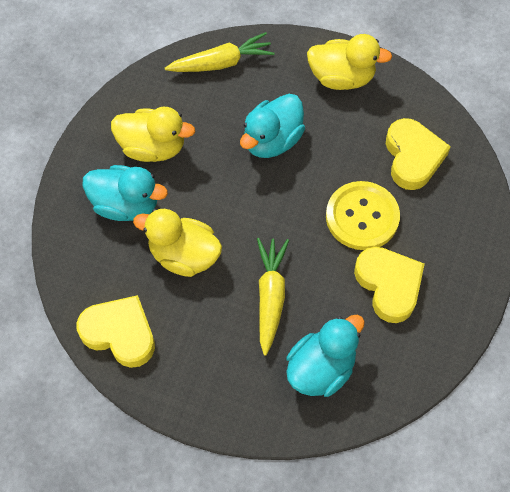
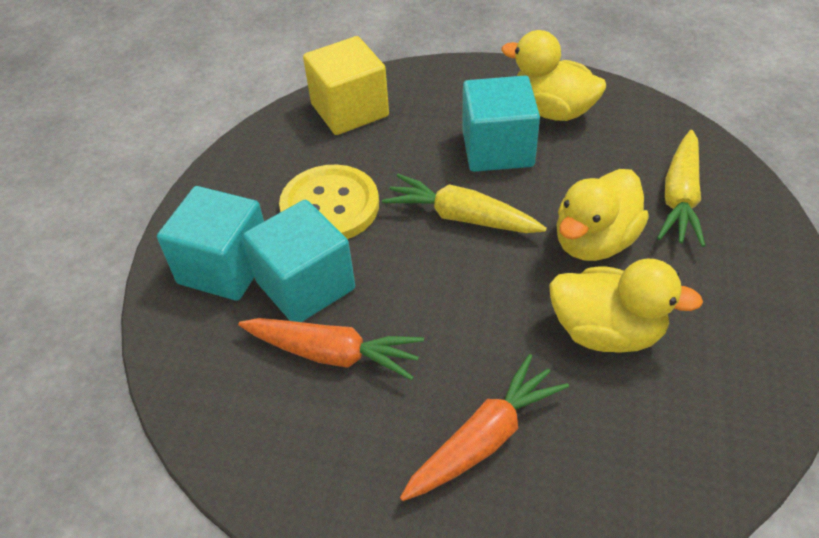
orange carrot: none = 0 -> [238,318,424,380] [400,354,569,501] = 2
turquoise cube: none = 0 -> [157,186,264,301] [243,200,355,322] [462,76,540,172] = 3
turquoise duck: [82,165,168,221] [240,94,305,158] [286,315,365,397] = 3 -> none = 0
yellow cube: none = 0 -> [303,36,389,135] = 1
yellow heart: [77,295,155,368] [354,247,425,323] [386,118,451,190] = 3 -> none = 0

